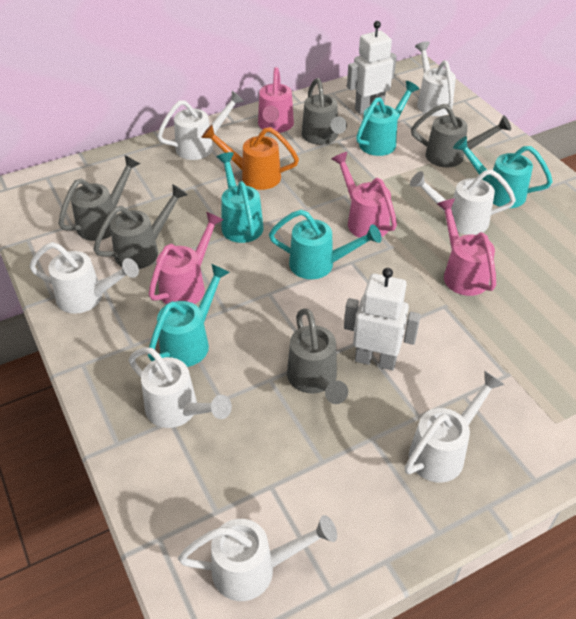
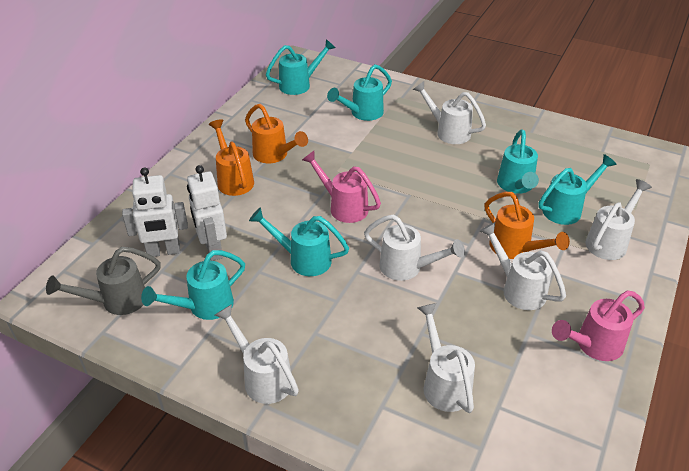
grey watering can: [58,155,140,241] [93,184,188,269] [287,309,348,404] [302,78,347,145] [411,104,511,167] = 5 -> [46,247,161,315] = 1
orange watering can: [201,125,299,190] = 1 -> [209,119,254,196] [245,104,308,163] [484,192,570,259] = 3
pink watering can: [149,212,224,304] [258,67,294,133] [332,152,397,238] [437,198,496,296] = 4 -> [302,151,381,223] [552,291,645,361] = 2
turquoise watering can: [148,264,230,367] [217,152,264,243] [269,210,382,279] [356,81,419,156] [453,136,553,208] = 5 -> [141,250,245,320] [249,208,349,276] [266,39,336,95] [327,64,392,121] [497,130,539,194] [539,154,617,225] = 6
white watering can: [29,242,139,314] [129,347,232,428] [157,91,244,160] [178,515,337,601] [405,371,505,483] [410,169,516,235] [415,41,456,116] = 7 -> [215,304,299,404] [364,215,465,281] [413,81,486,144] [417,303,475,413] [480,222,566,310] [586,179,652,260] = 6

